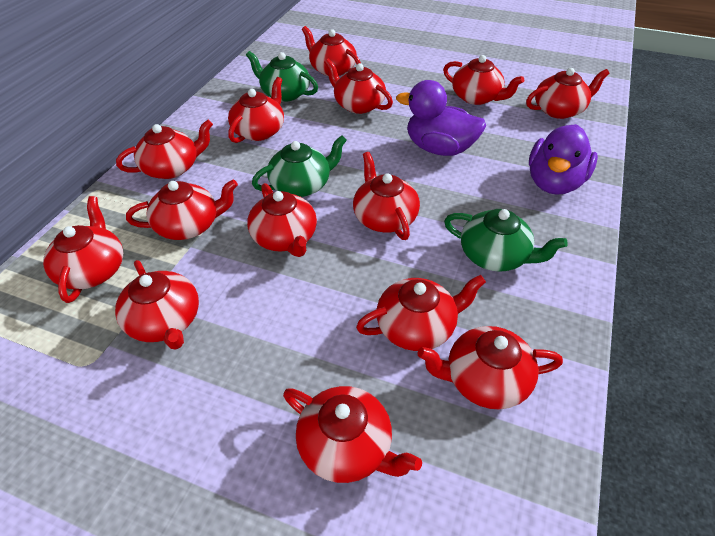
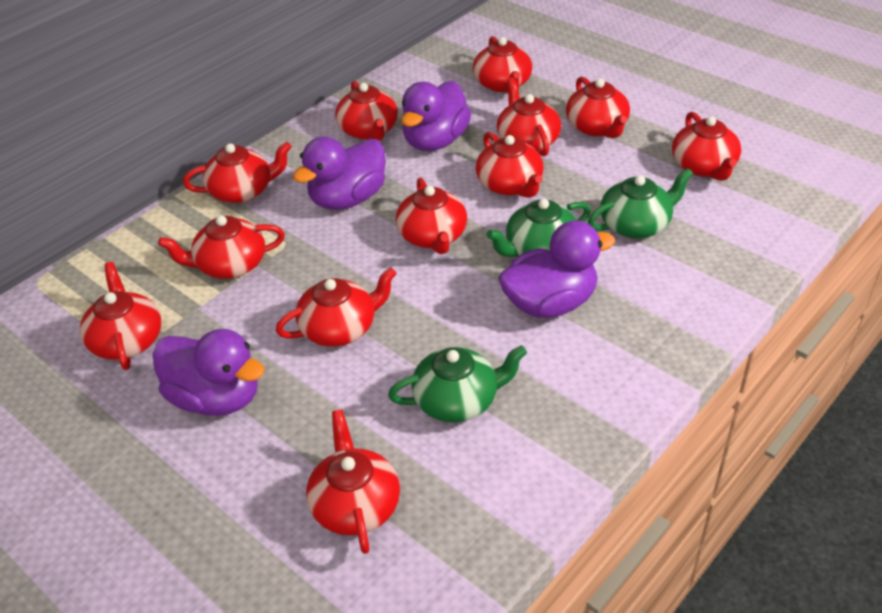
purple duck: [396,80,486,156] [529,124,598,195] = 2 -> [152,329,265,416] [293,137,386,210] [401,81,471,151] [498,220,615,318] = 4
red teapot: [43,196,123,303] [115,260,199,350] [116,120,213,179] [126,179,238,240] [228,77,284,143] [247,183,317,257] [283,386,422,483] [302,26,361,76] [324,59,393,114] [353,152,420,240] [356,275,486,351] [417,326,563,410] [443,55,524,105] [526,68,609,119] = 14 -> [80,262,161,370] [158,215,285,279] [183,142,292,203] [276,267,397,347] [306,410,400,554] [335,81,398,141] [396,178,467,254] [473,36,532,93] [476,132,544,198] [497,77,561,156] [566,77,630,138] [672,112,741,181] = 12

